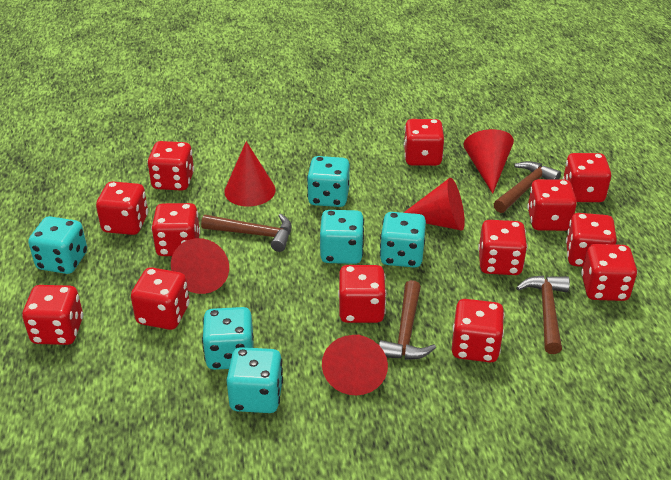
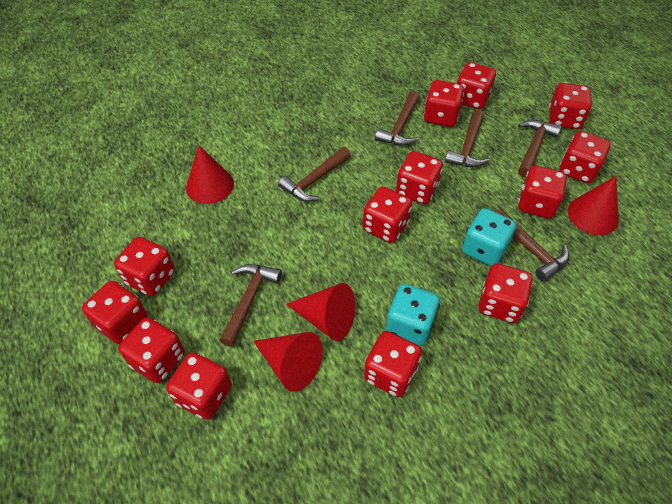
brown hammer: [201,214,292,252] [379,280,436,360] [494,161,561,213] [516,275,570,354] = 4 -> [219,264,282,347] [278,147,351,202] [375,91,420,146] [445,109,489,167] [496,209,569,282] [518,120,562,177] = 6
red cone: [171,238,229,294] [224,141,276,206] [322,335,388,395] [404,178,465,230] [463,129,514,194] = 5 -> [186,146,234,204] [253,332,323,392] [286,283,355,341] [568,176,619,235] = 4
turquoise dice: [28,216,87,274] [202,307,254,370] [226,347,283,413] [307,156,350,207] [320,210,364,264] [380,212,426,268] = 6 -> [386,284,440,345] [462,208,516,266] = 2

